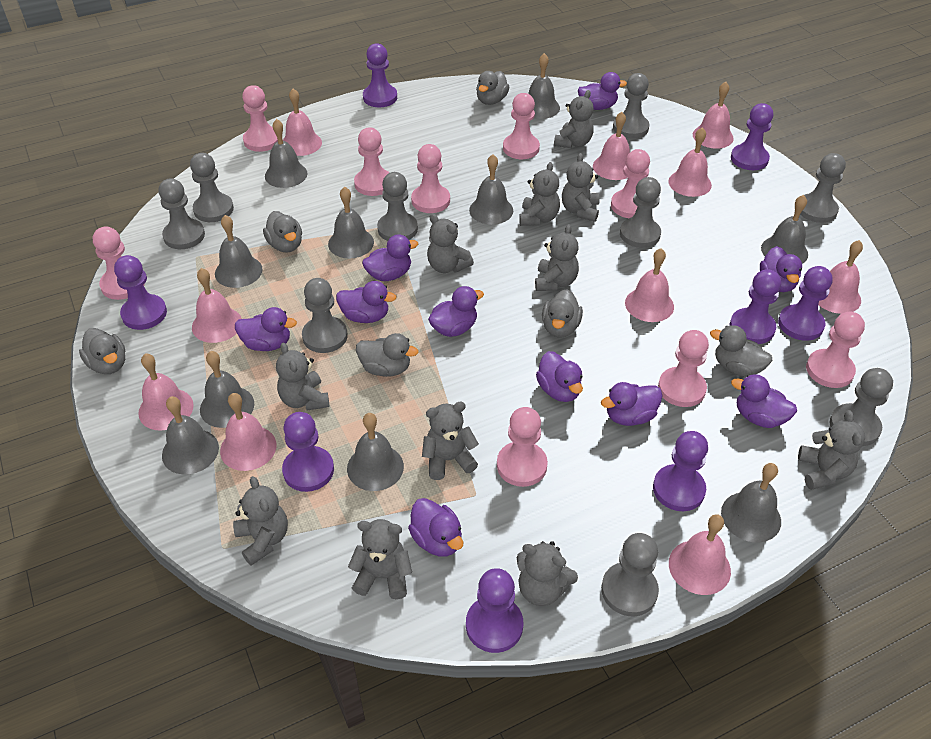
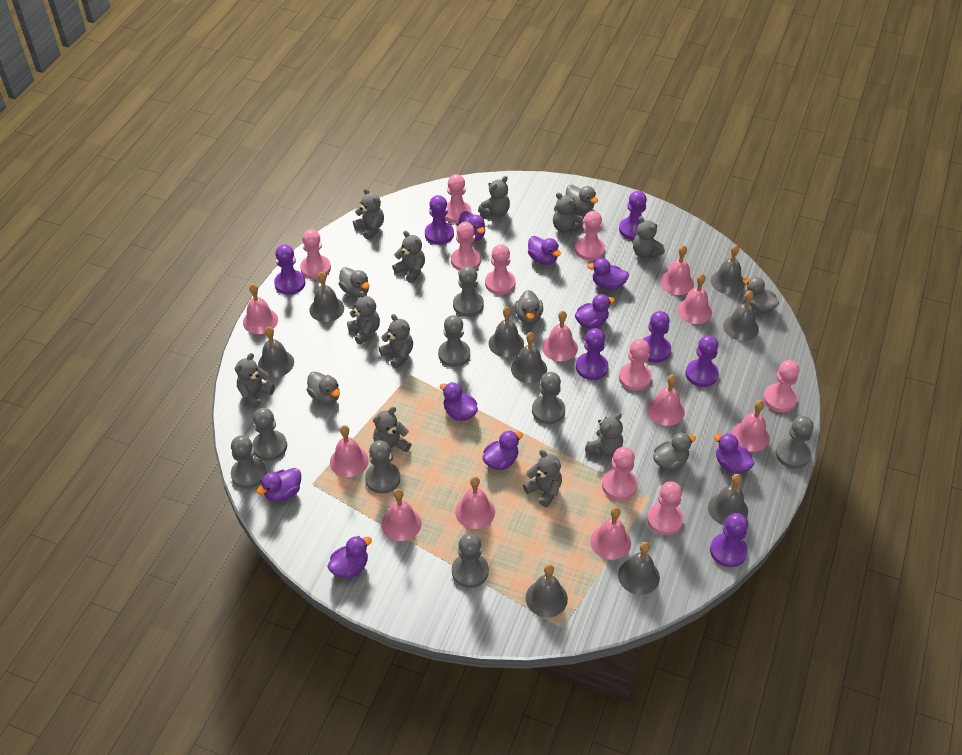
grey bell: [162,396,219,474] [200,351,254,428] [215,215,263,288] [265,119,308,188] [328,187,374,259] [347,413,404,491] [469,154,513,225] [528,53,560,119] [721,463,781,542] [761,195,808,264] = 10 -> [258,326,294,377] [309,272,344,322] [489,307,524,357] [511,332,547,383] [526,564,568,617] [618,542,660,595] [708,474,748,525] [711,244,745,294] [723,290,759,341] = 9
grey pawn: [158,178,205,249] [190,153,234,222] [302,278,348,353] [377,172,418,241] [601,533,659,616] [613,73,649,139] [620,177,661,248] [800,153,846,223] [830,368,893,446] = 9 -> [231,435,267,489] [252,408,287,461] [365,440,400,494] [438,315,470,367] [452,533,489,588] [453,266,484,317] [532,372,565,424] [775,416,813,469] = 8
purple duck: [235,307,297,351] [336,281,397,323] [362,234,418,281] [408,498,463,557] [428,286,484,337] [536,351,583,402] [578,72,627,110] [601,382,662,426] [731,374,797,428] [760,246,802,292] = 10 -> [256,468,301,502] [327,536,372,579] [440,382,478,421] [457,211,485,241] [482,430,523,470] [528,236,561,265] [575,294,615,328] [587,258,629,290] [714,433,754,474] = 9
purple pawn: [114,255,167,330] [282,412,334,492] [363,43,397,107] [466,568,523,653] [653,431,708,511] [730,269,781,344] [731,103,773,170] [778,266,833,341] = 8 -> [274,244,305,295] [425,195,454,245] [576,328,608,380] [619,191,647,240] [643,311,671,362] [685,335,719,387] [710,513,748,567] = 7

